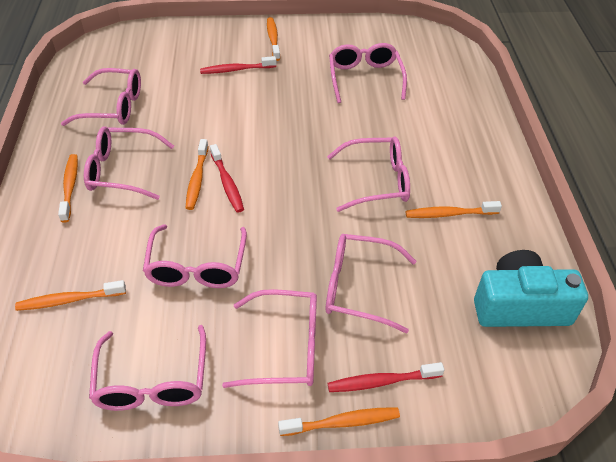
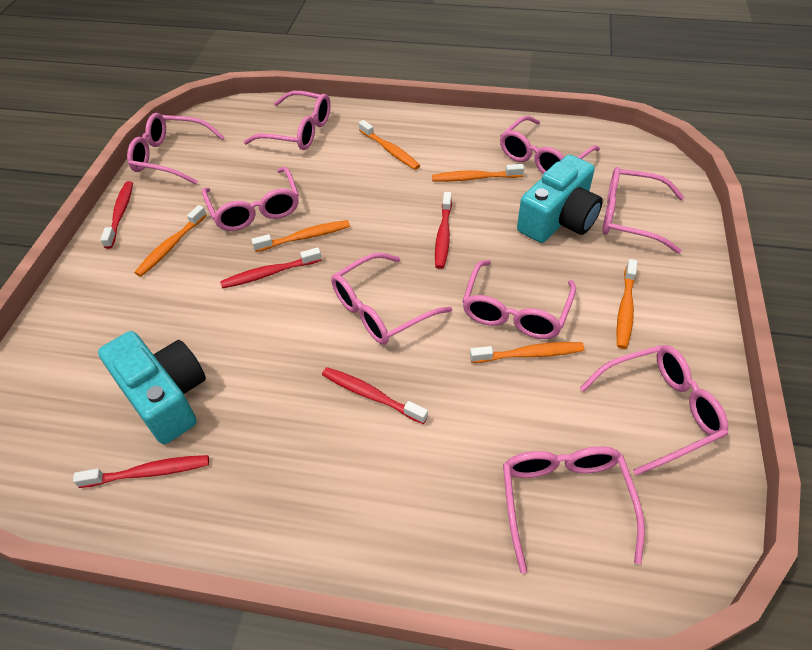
pink glasses: [61,68,141,126] [84,126,174,200] [89,325,206,411] [143,224,247,288] [222,289,317,388] [326,234,416,333] [327,137,410,212] [329,43,407,103] = 8 -> [127,113,225,184] [202,167,299,231] [244,91,331,150] [331,252,452,345] [462,260,576,339] [500,116,600,174] [503,446,645,573] [580,345,728,476] [603,167,684,254] = 9
red toothbrush: [200,56,277,74] [210,144,244,213] [328,362,444,392] = 3 -> [73,455,209,488] [100,181,133,249] [220,247,322,289] [322,367,428,424] [435,192,452,269] = 5
turquoise camera: [474,250,588,327] = 1 -> [98,331,206,444] [517,155,603,243] = 2

